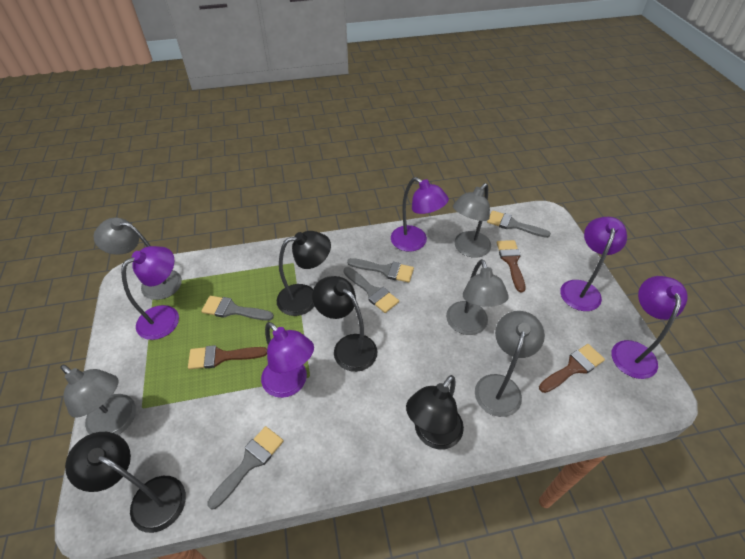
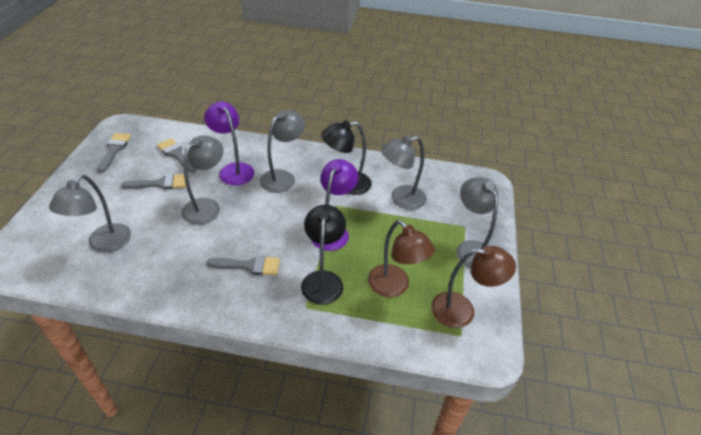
black lamp: [65,432,186,533] [277,231,331,316] [312,276,377,372] [406,375,464,449] = 4 -> [301,205,346,305] [321,120,372,195] = 2
brown brush: [188,345,267,369] [497,240,526,292] [539,344,605,393] = 3 -> none = 0
brown lamp: none = 0 -> [368,220,435,297] [431,246,516,328] = 2
grey brush: [201,296,274,321] [207,426,284,509] [343,267,399,313] [347,258,414,283] [487,210,551,238] = 5 -> [98,133,131,173] [121,174,186,189] [157,138,197,173] [207,255,280,275] = 4
purple lamp: [121,246,179,340] [261,322,314,398] [391,177,449,252] [560,217,627,311] [612,276,688,379] = 5 -> [204,101,254,186] [311,159,358,251] = 2

